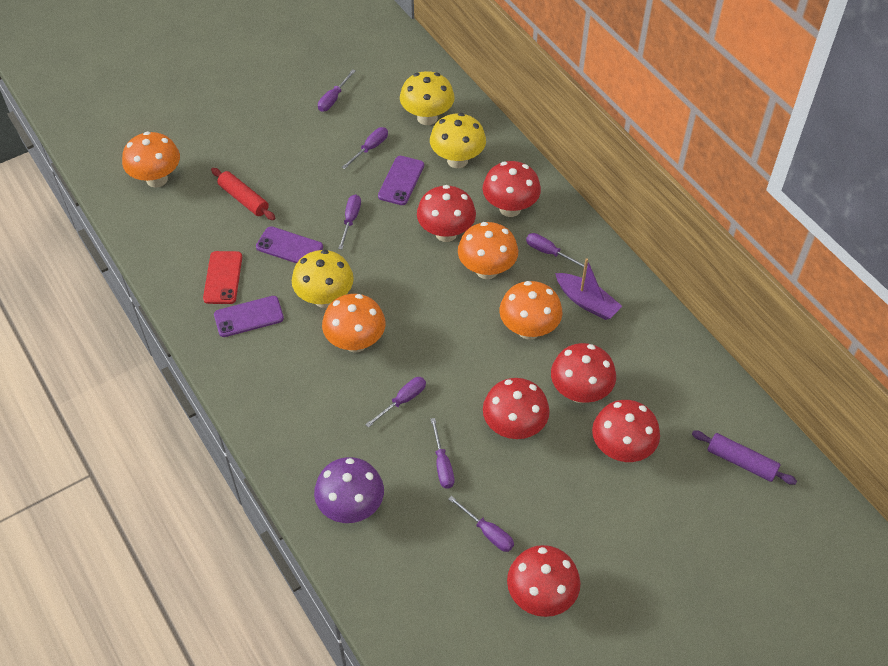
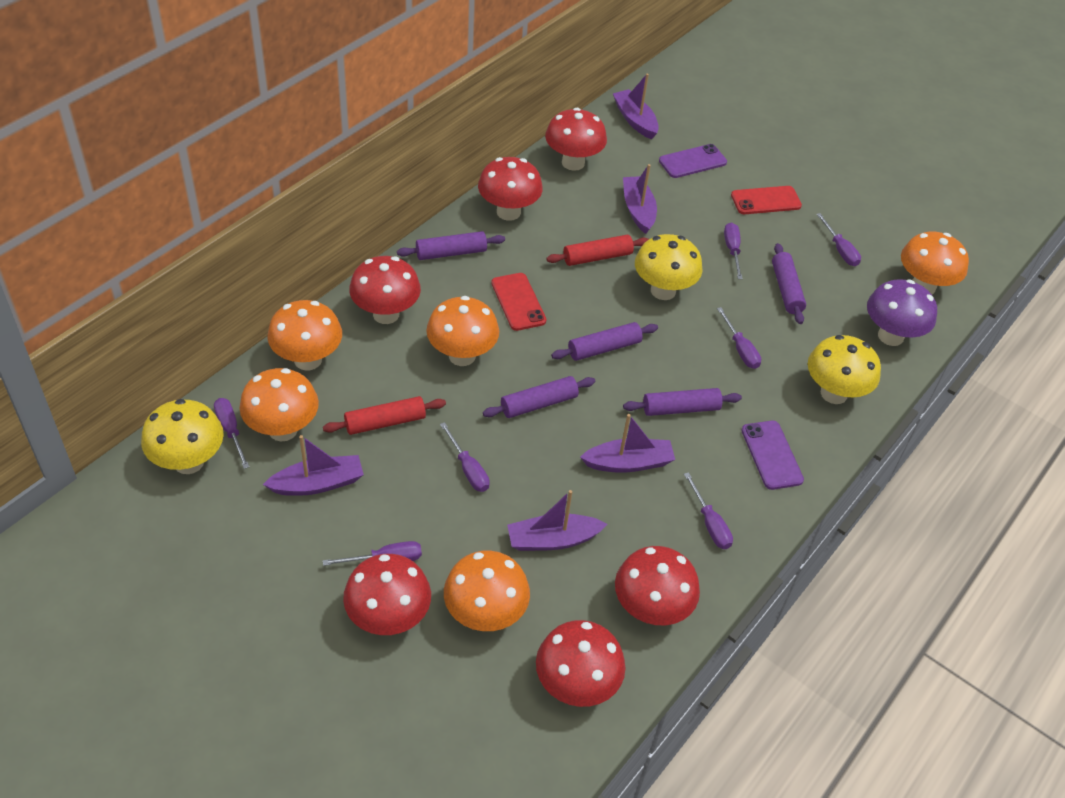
orange mushroom: [122,132,180,188] [322,294,386,353] [458,222,518,279] [500,281,563,340] = 4 -> [239,368,319,441] [268,300,342,370] [426,296,499,366] [444,551,530,631] [901,232,969,294] = 5
purple boat: [555,258,622,320] = 1 -> [263,435,364,496] [507,490,607,551] [580,414,675,473] [613,73,659,139] [623,164,657,234] = 5
purple phone: [214,296,284,337] [256,226,323,263] [378,156,424,205] = 3 -> [659,144,727,178] [741,421,804,490] = 2
purple rolling pin: [692,430,797,485] = 1 -> [397,231,505,260] [483,376,595,418] [551,322,658,361] [623,388,742,416] [772,243,806,324] = 5
red phone: [203,251,242,304] = 1 -> [491,273,546,331] [731,186,802,214] = 2
red rolling pin: [211,168,275,220] = 1 -> [323,396,446,435] [546,235,649,266] = 2

